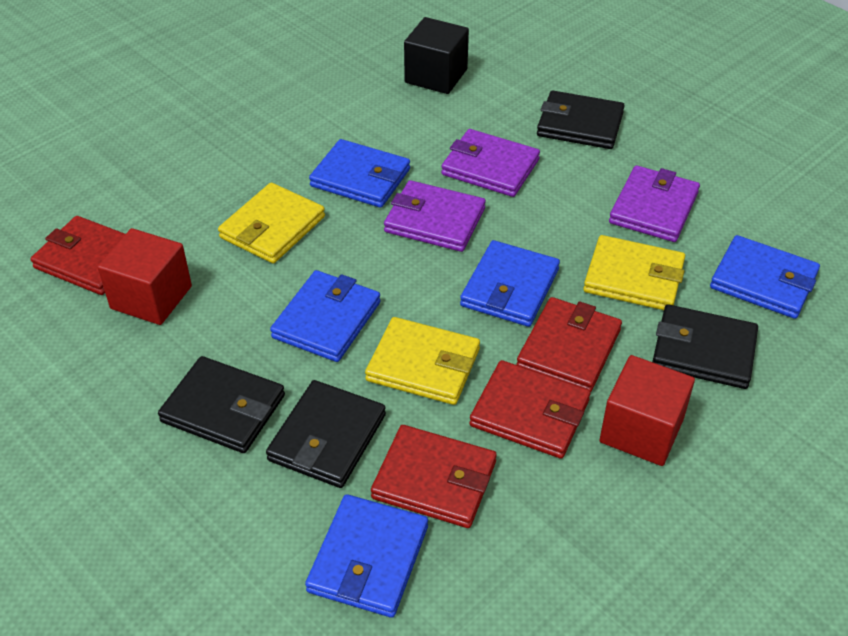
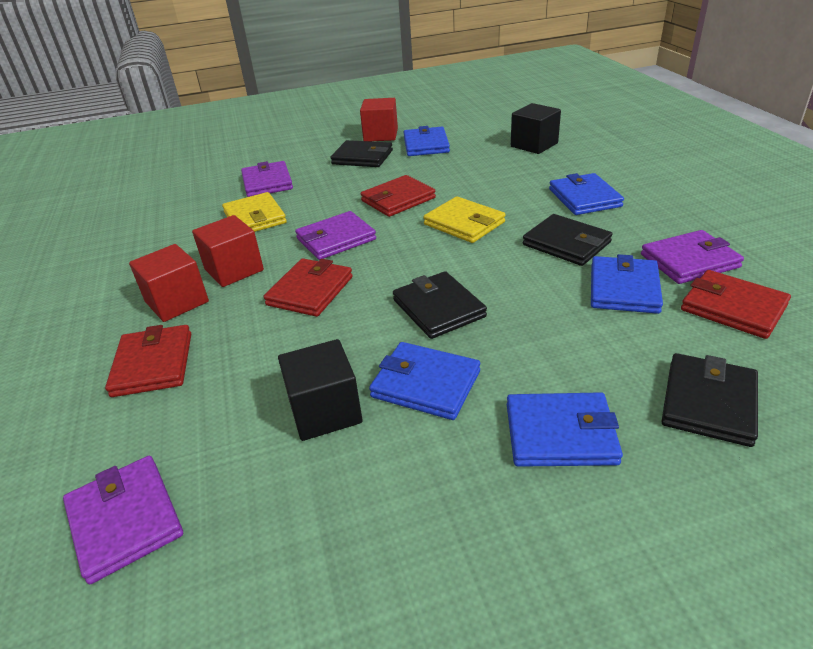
black cube: [404,17,469,94] = 1 -> [278,339,363,441] [511,103,561,154] = 2
purple wallet: [384,180,486,252] [441,129,540,197] [609,165,700,242] = 3 -> [63,456,183,584] [241,161,293,197] [295,211,376,260] [641,230,744,284] = 4
red cube: [97,228,192,325] [600,355,695,466] = 2 -> [129,244,209,322] [192,215,264,287] [360,98,398,141] = 3
yellow wallet: [218,183,325,264] [365,317,480,405] [583,235,685,310] = 3 -> [222,192,287,232] [423,196,505,243] = 2

